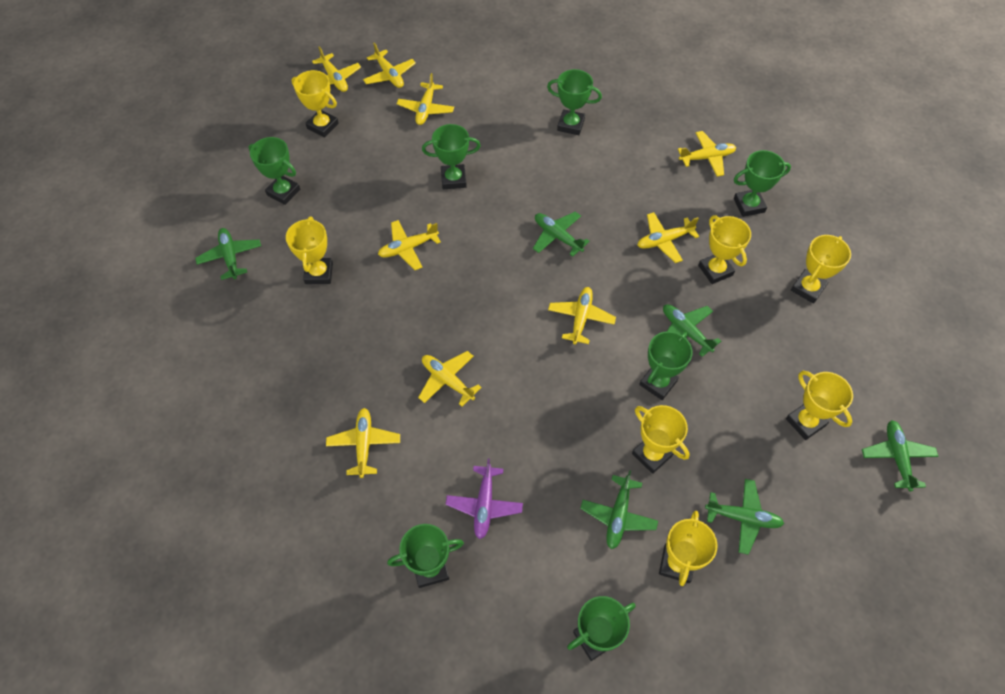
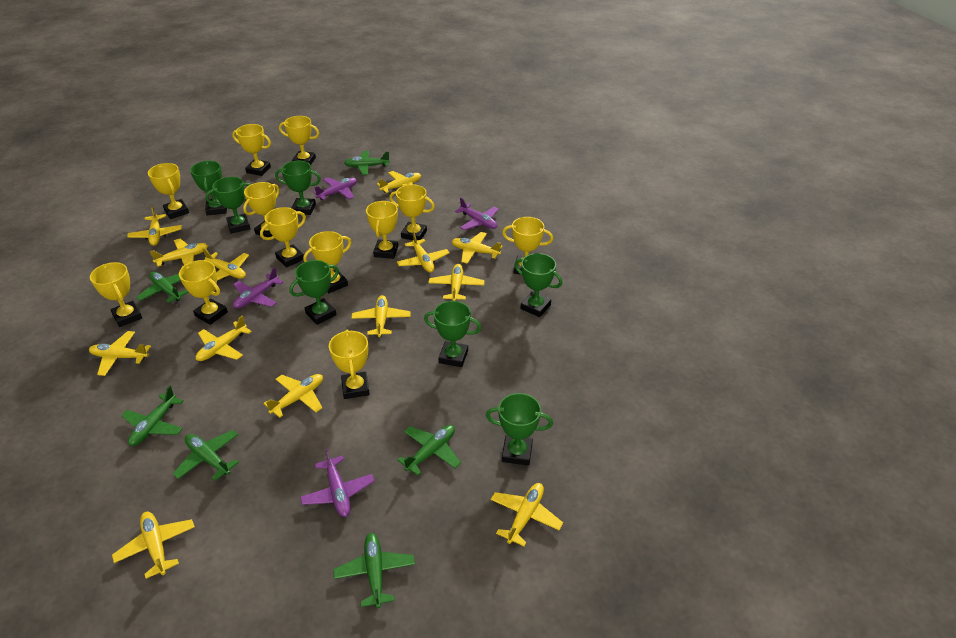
purple plane: [446,459,523,539] = 1 -> [233,267,284,309] [300,448,375,517] [313,177,357,200] [455,197,499,230] = 4
yellow plane: [312,46,361,92] [326,408,400,478] [363,43,416,88] [378,220,441,270] [397,73,454,125] [418,351,482,406] [548,287,616,345] [638,212,699,263] [678,131,736,177] = 9 -> [89,331,151,376] [112,512,195,579] [127,206,182,246] [149,239,208,266] [196,315,252,361] [203,248,249,280] [263,374,323,418] [351,295,411,337] [377,171,421,193] [397,231,449,273] [429,264,484,301] [452,232,503,264] [491,483,563,547] = 13
yellow trophy: [286,217,333,284] [292,70,339,138] [632,405,690,474] [659,511,718,586] [698,215,751,284] [786,371,853,440] [791,235,851,304] = 7 -> [90,262,142,327] [148,163,189,219] [179,260,228,325] [232,124,271,176] [243,182,280,237] [260,207,306,268] [279,116,319,165] [303,231,351,293] [329,330,370,399] [366,201,398,259] [389,184,435,240] [502,217,553,275] = 12

